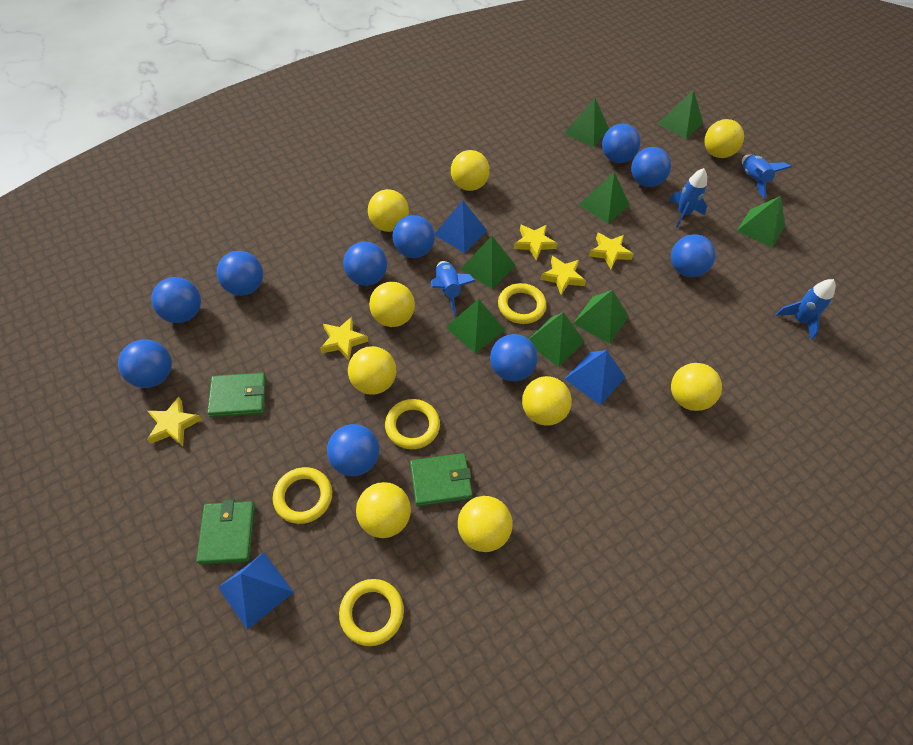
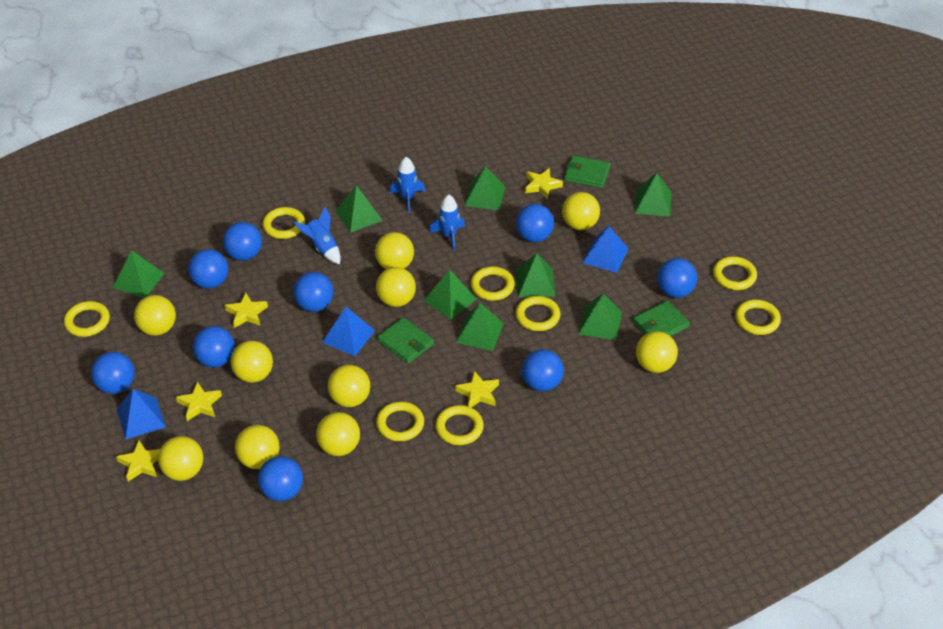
blue ball: [118,339,172,388] [151,277,201,323] [217,251,263,296] [327,424,379,476] [343,241,387,286] [393,215,435,258] [490,334,538,381] [602,124,640,163] [631,147,671,187] [671,234,716,277] = 10 -> [91,352,135,394] [188,249,228,289] [193,326,235,368] [223,222,262,261] [258,456,303,501] [293,272,333,312] [516,204,554,242] [522,349,564,392] [657,258,697,298] = 9
blue rocket: [431,261,475,315] [669,168,707,228] [742,155,792,199] [776,279,836,340] = 4 -> [294,207,341,264] [389,157,425,213] [429,194,465,251] = 3
yellow ball: [348,346,396,395] [356,482,411,538] [368,189,409,232] [369,282,415,327] [451,150,490,191] [458,496,513,552] [522,376,572,426] [671,363,722,411] [704,119,744,158] = 9 -> [134,295,176,336] [158,436,203,481] [231,341,273,383] [235,425,280,469] [316,412,360,456] [328,365,370,407] [375,232,414,269] [376,267,416,307] [562,192,600,230] [636,331,678,373] = 10
yellow ring: [273,467,332,524] [339,579,404,646] [385,399,440,449] [498,283,547,324] = 4 -> [64,301,110,337] [262,207,305,239] [376,402,424,442] [435,405,484,445] [470,266,515,301] [515,296,560,331] [713,256,757,290] [735,299,781,335] = 8

